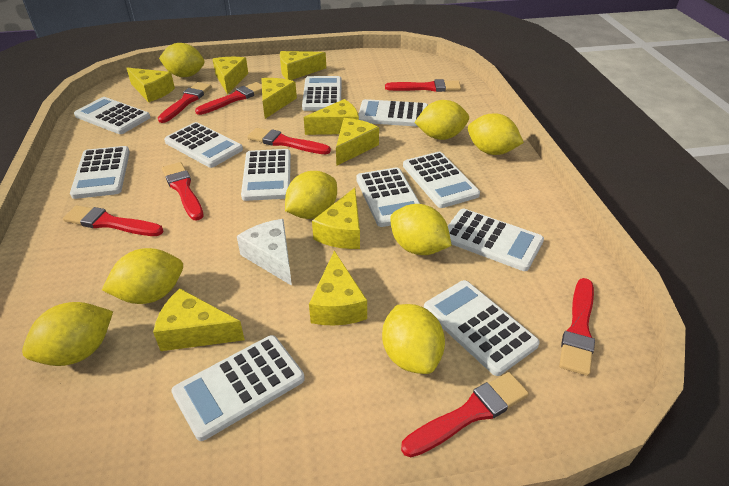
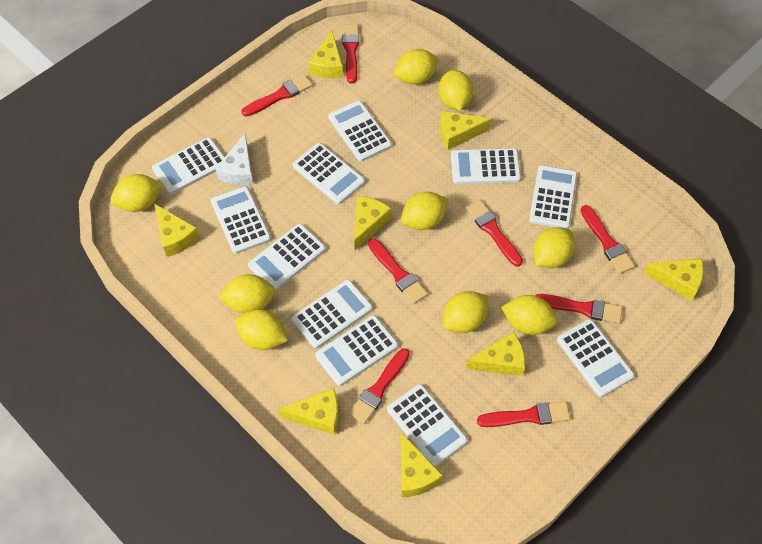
yellow cheese: [127,68,175,102] [153,289,245,351] [213,57,248,94] [261,78,297,119] [280,51,326,80] [304,99,359,135] [309,251,367,326] [312,188,360,249] [336,118,379,166] = 9 -> [154,204,199,257] [278,388,338,435] [308,31,343,78] [354,196,392,250] [401,432,443,497] [440,111,491,150] [466,332,525,376] [644,259,703,301] = 8
yellow lemon: [22,302,113,366] [102,248,183,304] [159,43,204,77] [285,171,337,219] [382,304,445,374] [390,204,452,255] [414,100,469,140] [468,113,524,155] = 8 -> [110,174,163,212] [219,274,276,313] [235,309,288,350] [393,49,438,85] [401,192,448,230] [438,70,473,110] [443,291,488,333] [501,295,558,335] [533,227,575,268] = 9

